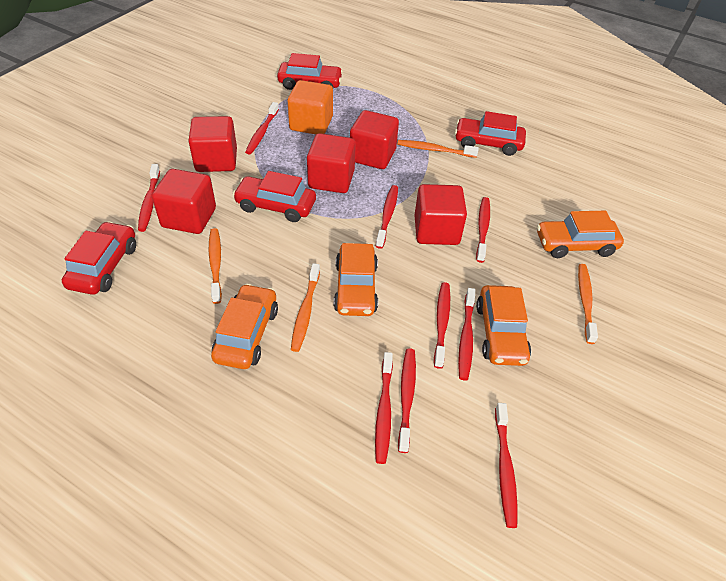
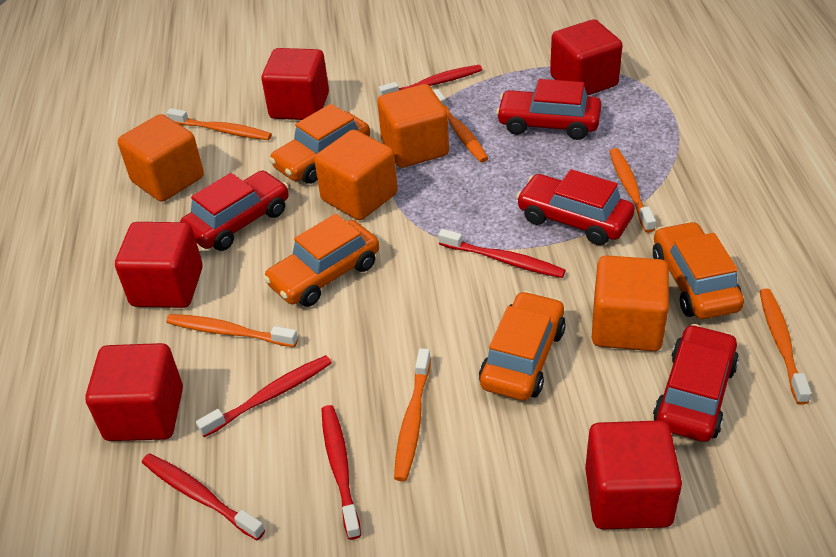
orange cube: [288,80,333,134] = 1 -> [118,114,204,202] [314,130,398,220] [377,84,449,168] [592,255,669,351] = 4
orange toothbrush: [208,228,222,304] [291,263,320,352] [397,140,479,158] [578,264,598,344] = 4 -> [166,108,272,140] [166,314,298,347] [394,348,431,481] [433,89,489,162] [609,148,656,233] [759,289,811,405] = 6
red toothbrush: [138,164,160,232] [245,102,279,155] [375,352,393,464] [376,185,398,249] [398,348,416,453] [434,282,450,369] [458,288,475,380] [476,197,490,263] [495,403,518,528] = 9 -> [142,453,265,541] [196,355,332,437] [321,405,361,540] [378,65,482,96] [438,229,566,278] = 5

